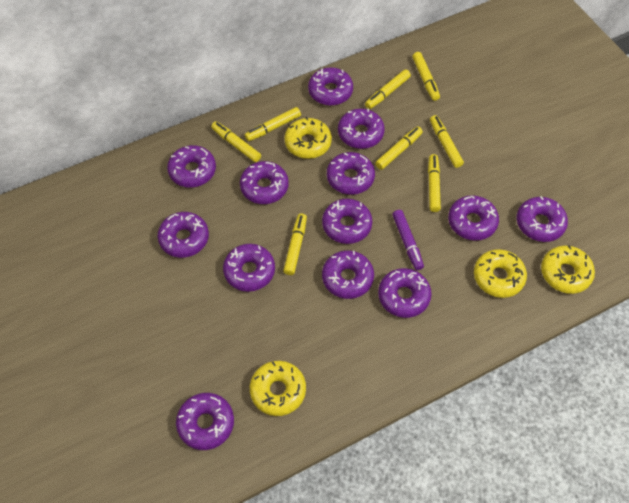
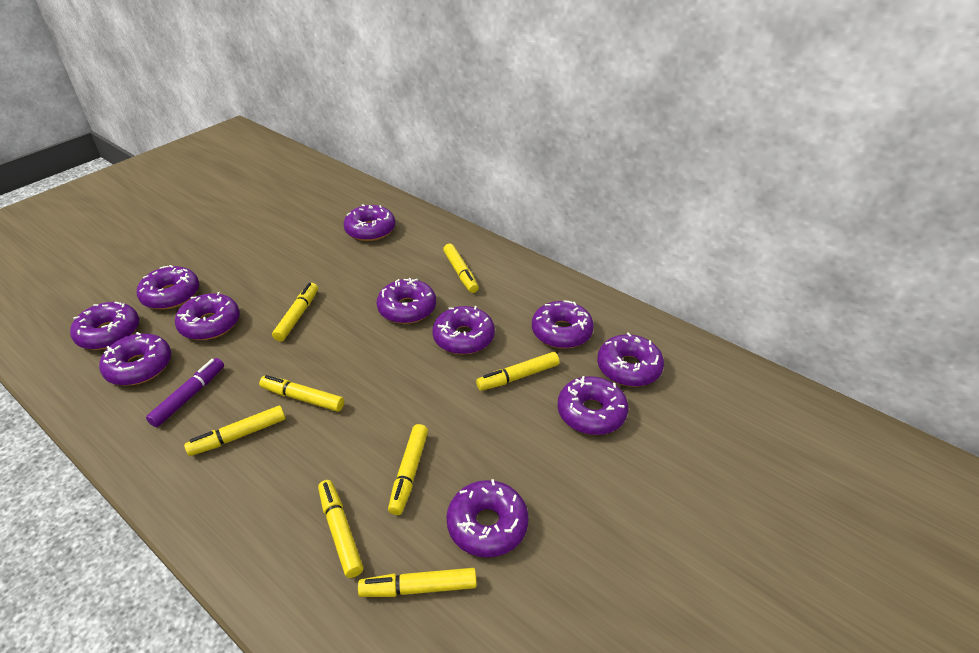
purple donut: [157,212,209,258] [167,145,216,188] [176,393,234,450] [223,244,275,292] [240,161,289,204] [308,67,353,106] [322,199,372,244] [322,250,374,299] [327,152,375,195] [338,108,385,149] [378,268,432,318] [448,195,499,241] [516,196,568,242] = 13 -> [70,302,139,350] [99,332,171,386] [137,265,199,310] [175,292,240,340] [343,204,395,241] [377,278,436,324] [432,306,495,354] [446,479,529,558] [532,300,594,349] [557,376,629,435] [597,332,664,387] = 11
yellow donut: [250,361,306,416] [285,117,332,159] [474,249,527,298] [541,245,595,294] = 4 -> none = 0

